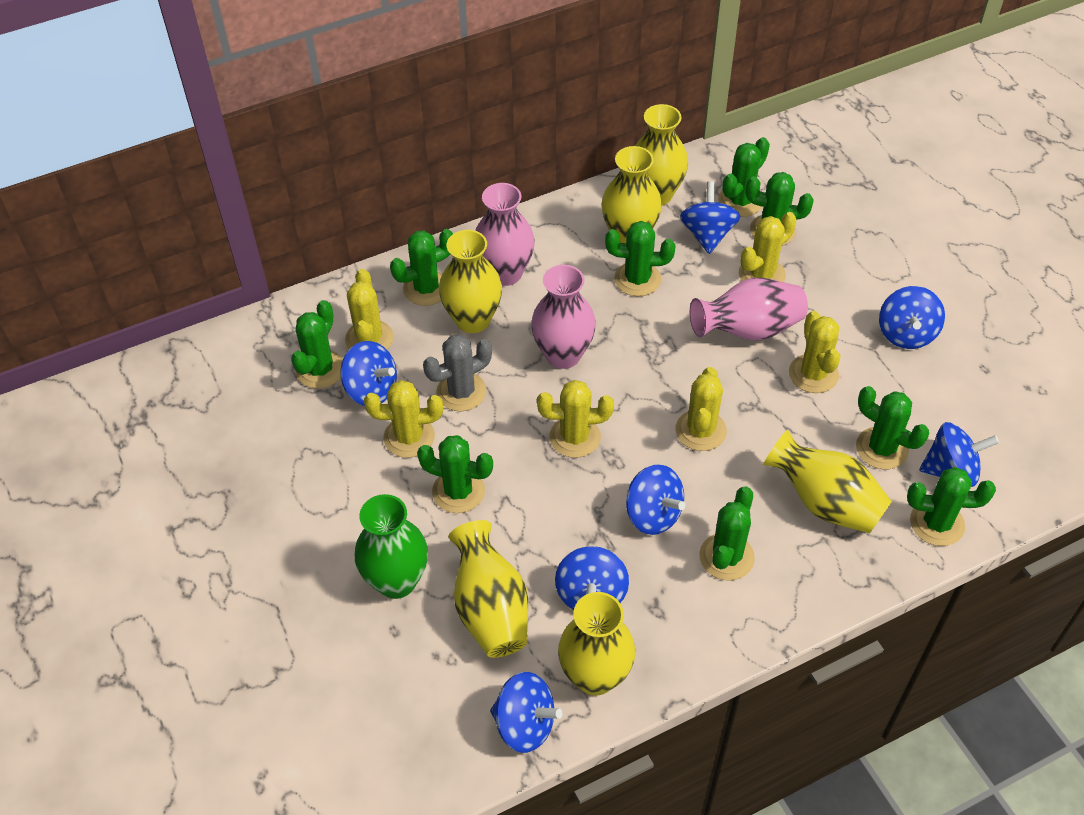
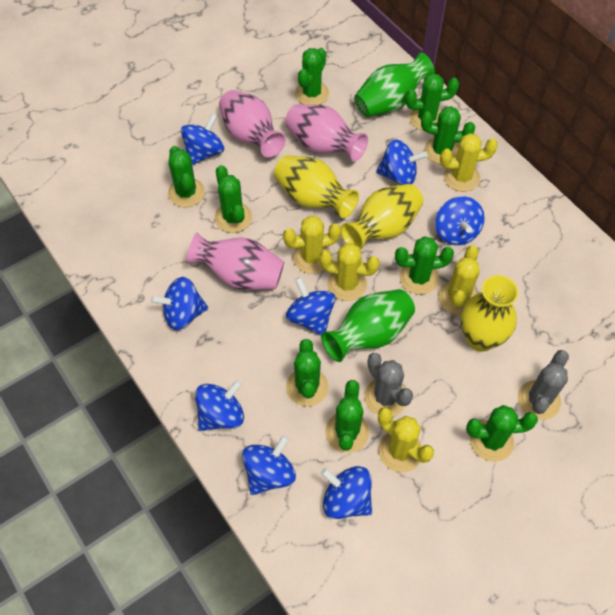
blue spinning top: [341,341,397,406] [490,672,562,753] [555,546,629,610] [626,464,685,535] [680,181,740,254] [879,286,945,349] [919,422,999,487] = 7 -> [150,277,208,330] [181,113,224,165] [195,379,244,431] [242,435,296,495] [286,277,336,335] [321,466,372,519] [376,139,427,185] [435,196,485,245] = 8
green vase: [355,494,428,599] = 1 -> [321,289,415,362] [354,52,435,117] = 2
grey cactus: [423,334,492,411] = 1 -> [364,353,413,416] [518,350,569,420] = 2
yellow cactus: [345,269,394,350] [364,380,443,458] [537,380,614,458] [675,367,727,451] [739,212,796,282] [789,311,840,393] = 6 -> [283,216,341,274] [319,243,380,301] [378,407,434,472] [438,245,480,315] [440,133,498,192] = 5
yellow vase: [439,230,502,333] [449,520,528,658] [558,592,635,696] [601,146,662,243] [635,104,688,205] [763,430,892,533] = 6 -> [274,155,359,218] [341,184,423,250] [461,275,518,352] = 3

